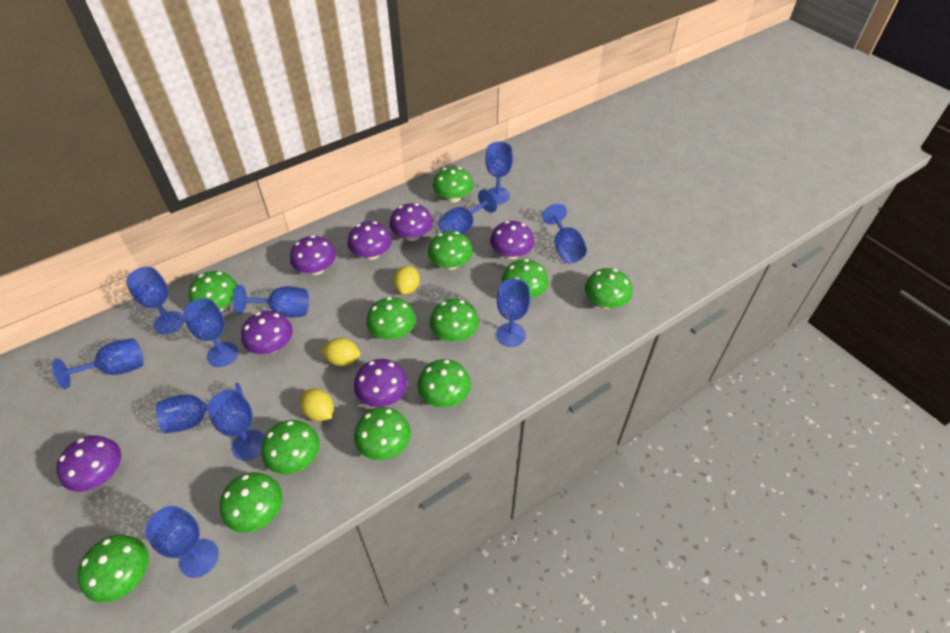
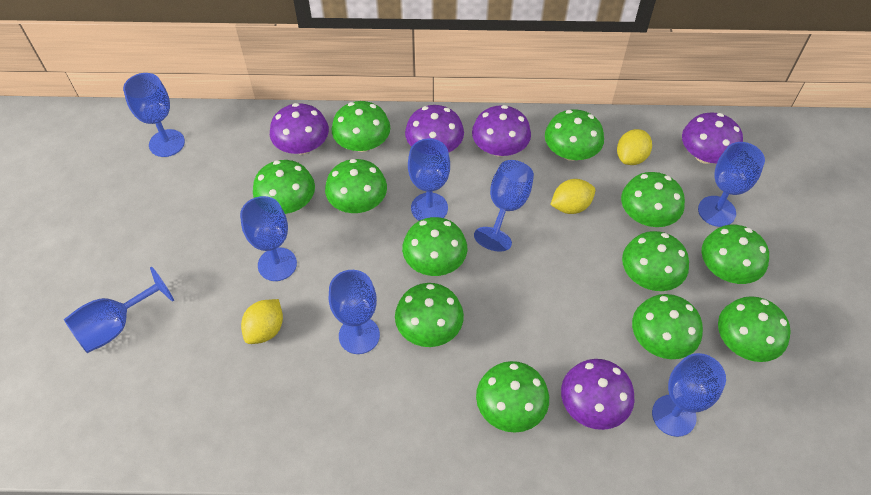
blue goblet: [52,338,144,389] [126,267,184,335] [145,506,219,578] [156,383,244,433] [183,298,238,367] [207,390,265,461] [233,285,309,317] [438,189,497,235] [485,141,513,204] [496,279,530,347] [542,204,587,263] = 11 -> [64,267,174,353] [123,73,185,157] [240,196,297,281] [329,270,380,354] [408,139,450,221] [474,160,534,252] [652,353,726,437] [698,142,765,227] = 8
purple mushroom: [56,435,121,492] [241,311,292,354] [290,235,336,275] [348,221,392,260] [354,359,407,407] [390,203,433,241] [490,221,534,259] = 7 -> [270,103,329,155] [405,105,464,152] [472,105,531,157] [561,359,635,430] [682,112,743,164] = 5

